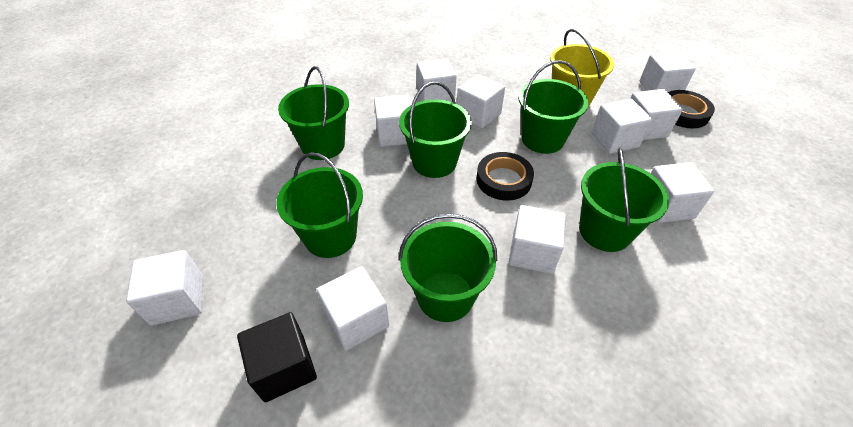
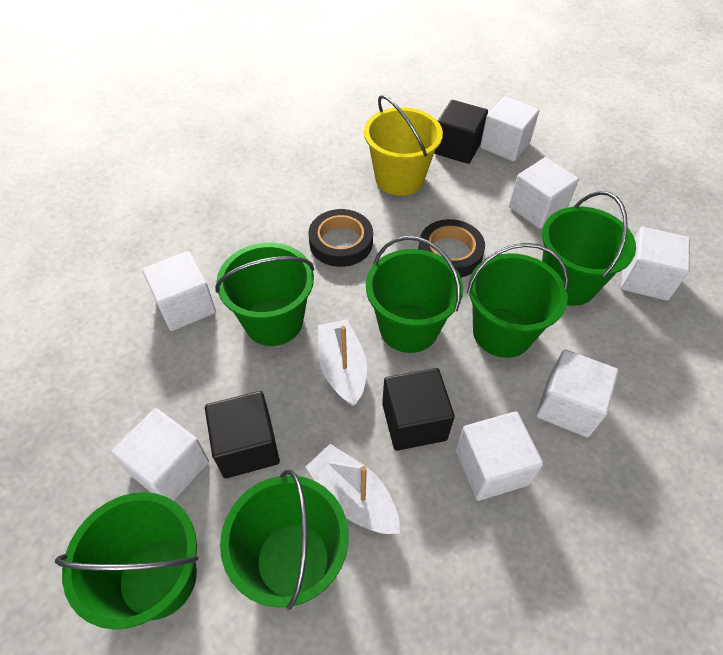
black cube: [237,312,317,402] = 1 -> [205,391,280,478] [382,368,455,451] [434,100,488,164] = 3
white boat: none = 0 -> [306,444,400,534] [318,319,367,406] = 2
white cube: [126,250,203,326] [317,266,389,351] [374,94,412,147] [417,58,457,102] [457,74,505,129] [509,205,566,274] [591,99,653,154] [630,89,683,140] [639,52,696,92] [651,162,714,223] = 10 -> [111,408,209,501] [142,251,216,331] [456,411,543,501] [480,96,539,162] [509,157,579,229] [536,350,618,437] [621,227,690,301] = 7

